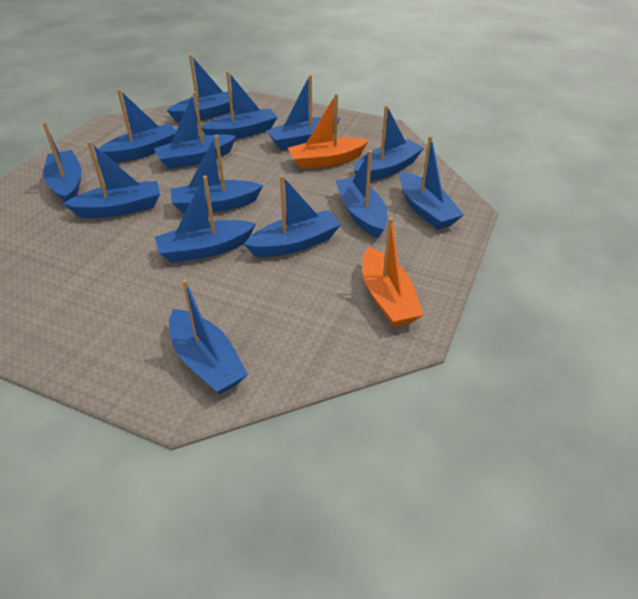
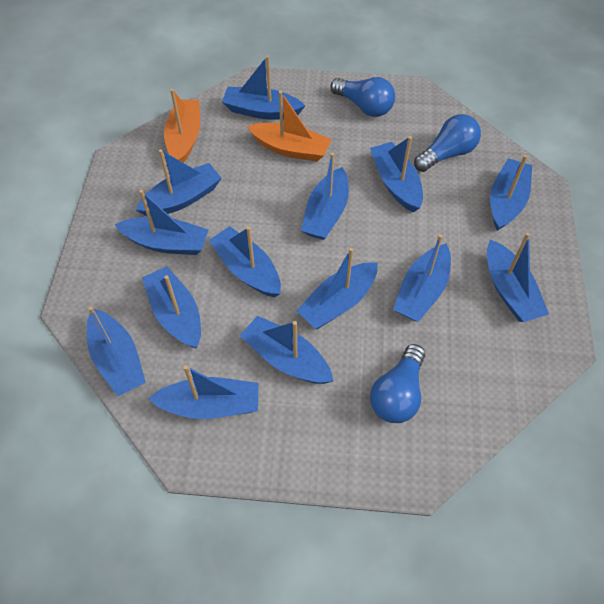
blue light bulb: none = 0 -> [331,77,395,117] [370,344,425,423] [414,114,481,172] = 3

